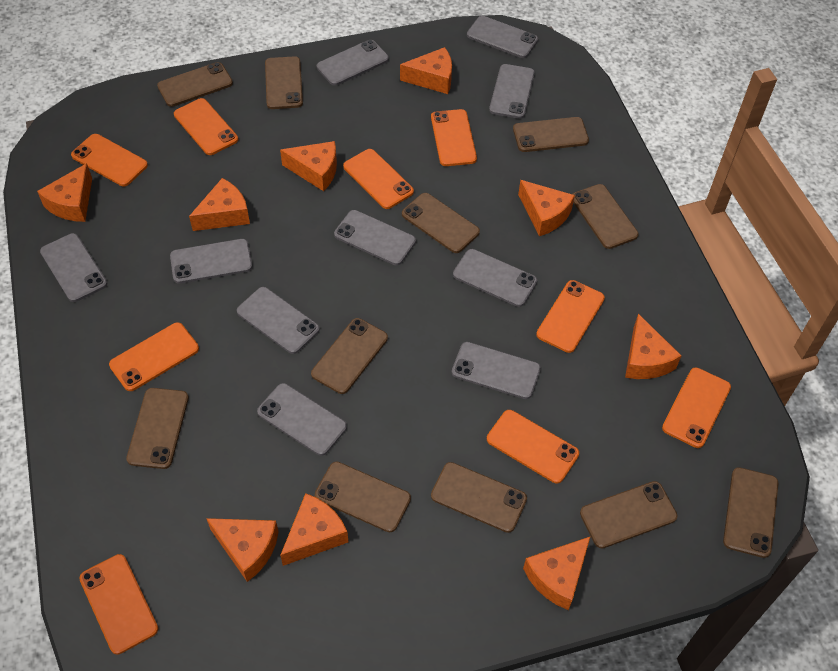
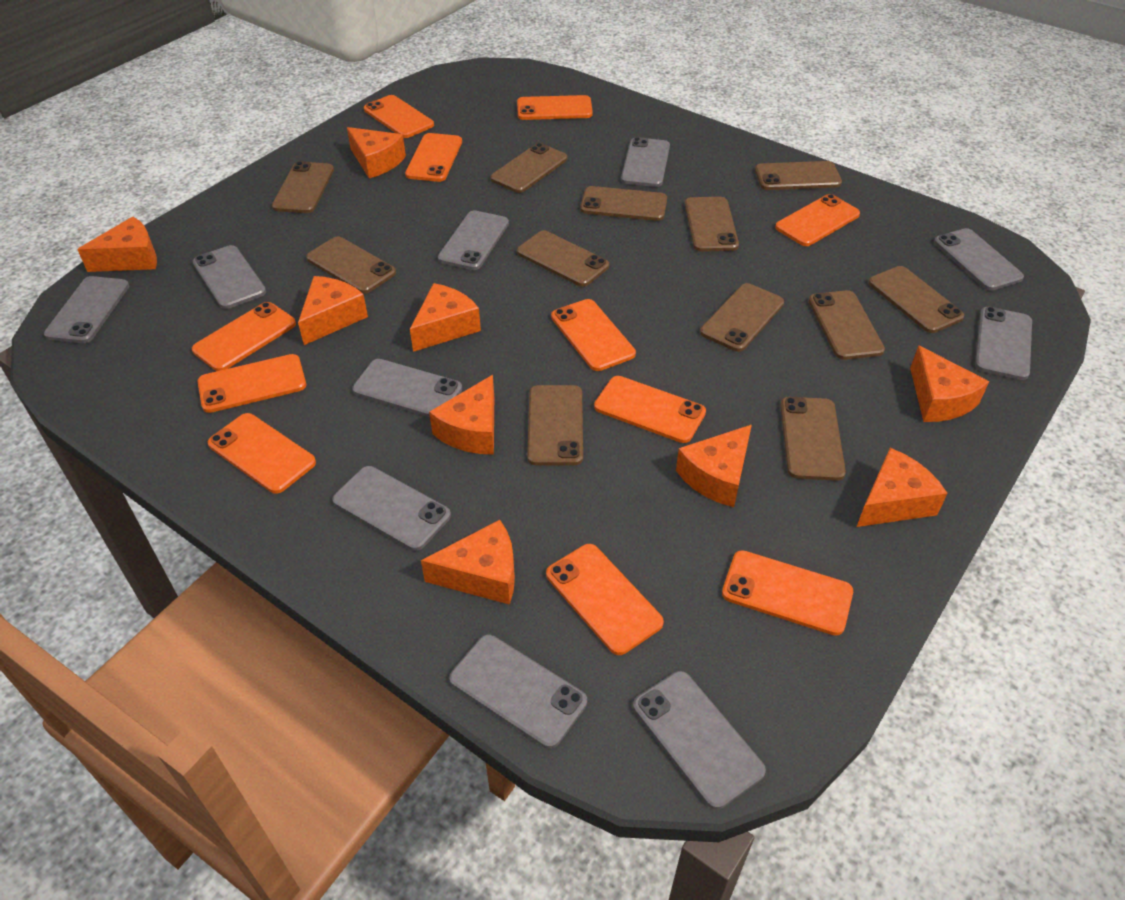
brown phone: [126,388,189,469] [157,62,233,107] [265,56,303,109] [311,318,388,394] [315,462,411,533] [402,193,480,253] [431,462,527,533] [513,117,589,152] [573,184,639,249] [580,481,678,548] [723,467,778,558] = 11 -> [272,161,334,213] [306,236,396,294] [491,143,567,193] [517,231,609,287] [527,385,583,465] [580,186,667,221] [685,197,739,252] [700,283,784,352] [755,161,842,190] [780,397,846,481] [809,290,885,360] [868,266,964,333] = 12
orange phone: [71,134,148,186] [79,554,158,655] [109,322,199,391] [174,98,238,155] [343,149,414,209] [431,109,477,166] [487,410,579,484] [536,280,605,353] [662,368,731,448] = 9 -> [192,302,296,371] [197,354,306,413] [208,413,316,494] [364,95,434,138] [405,133,462,182] [517,95,593,120] [546,544,664,655] [551,299,636,371] [594,376,706,443] [722,550,853,636] [775,194,860,246] = 11

